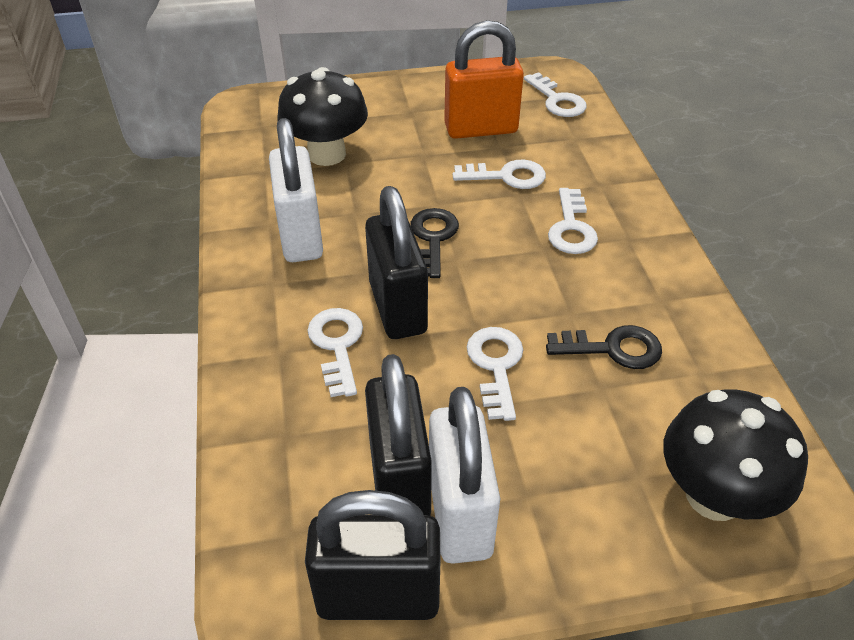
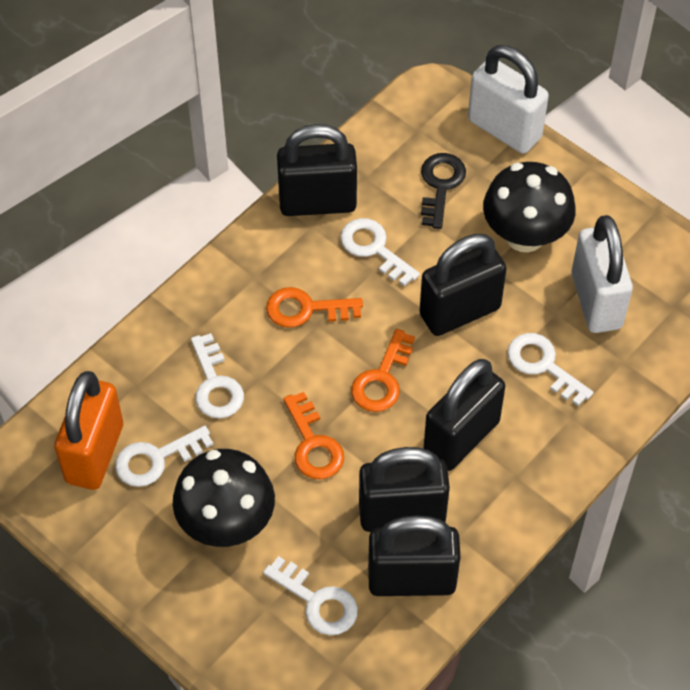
black key: [410,208,459,278] [546,325,662,369] = 2 -> [421,153,466,229] = 1
black padlock: [305,490,440,620] [365,186,428,339] [365,354,432,516] = 3 -> [277,124,357,216] [359,447,450,532] [368,515,460,596] [420,234,507,336] [423,359,505,471] = 5
orange key: none = 0 -> [266,287,363,328] [283,392,344,479] [351,329,415,412] = 3

